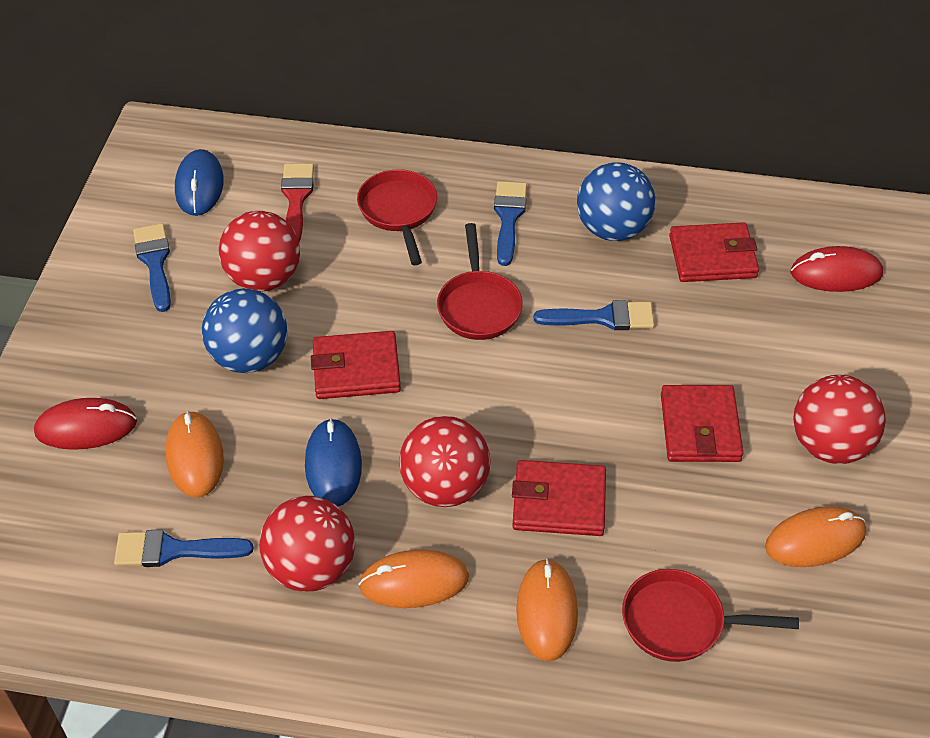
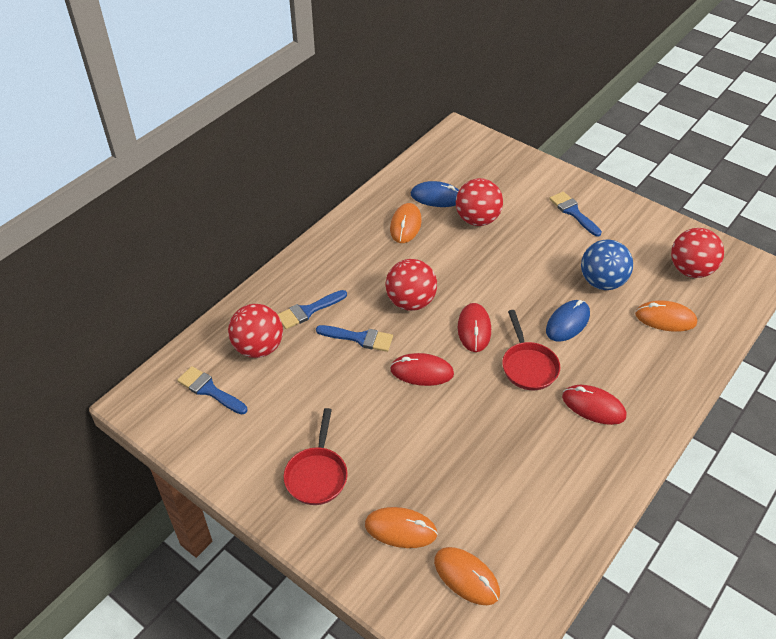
blue ball: [202,289,287,373] [577,163,655,241] = 2 -> [581,239,633,290] = 1
red brush: [281,163,314,242] = 1 -> none = 0
red mouse: [34,398,137,450] [791,246,883,292] = 2 -> [390,353,454,386] [458,303,491,352] [562,385,626,425] = 3
red pan: [357,169,437,265] [437,223,523,340] [622,569,799,662] = 3 -> [284,408,348,505] [502,310,560,390] = 2
red wallet: [311,331,401,399] [512,460,606,536] [661,385,743,462] [669,222,759,282] = 4 -> none = 0

